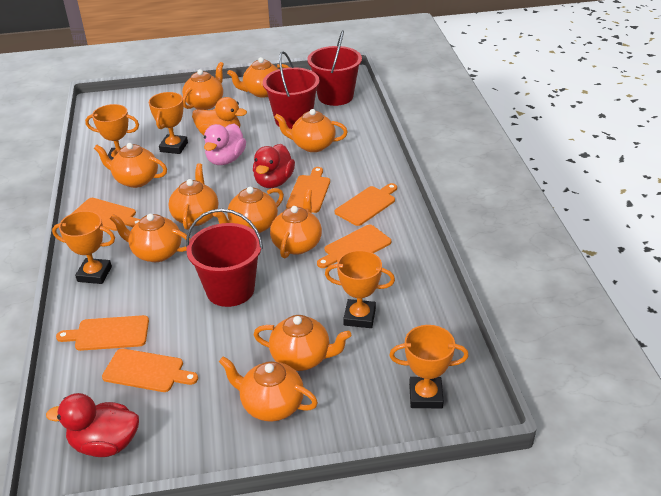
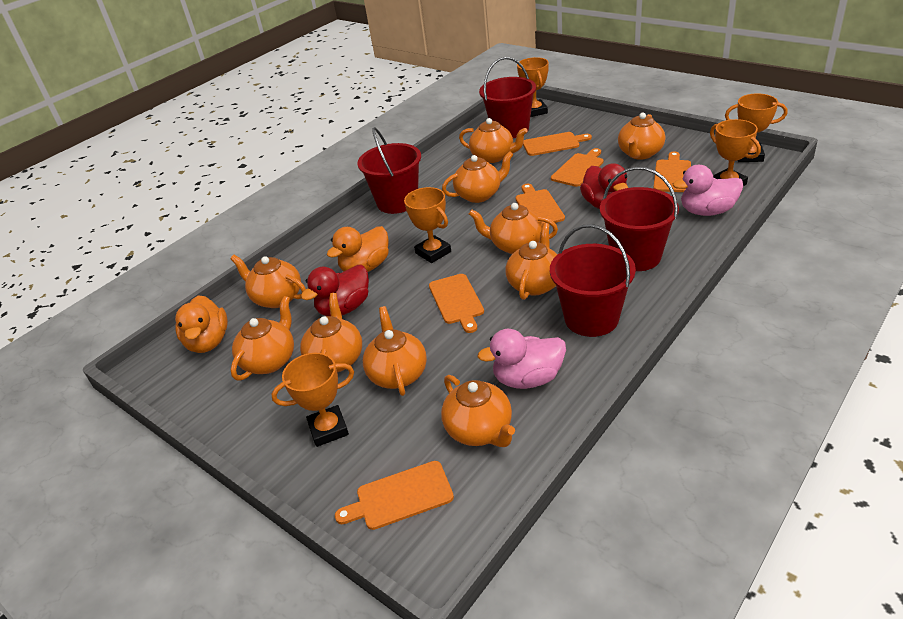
orange duck: [192,97,247,135] = 1 -> [175,295,228,353] [327,226,389,272] = 2
pink duck: [204,124,246,165] = 1 -> [478,329,566,389] [673,165,743,216] = 2
red bucket: [186,209,263,307] [263,51,320,129] [307,30,362,106] = 3 -> [357,127,421,214] [479,57,536,138] [550,224,636,337] [600,167,679,271] = 4

